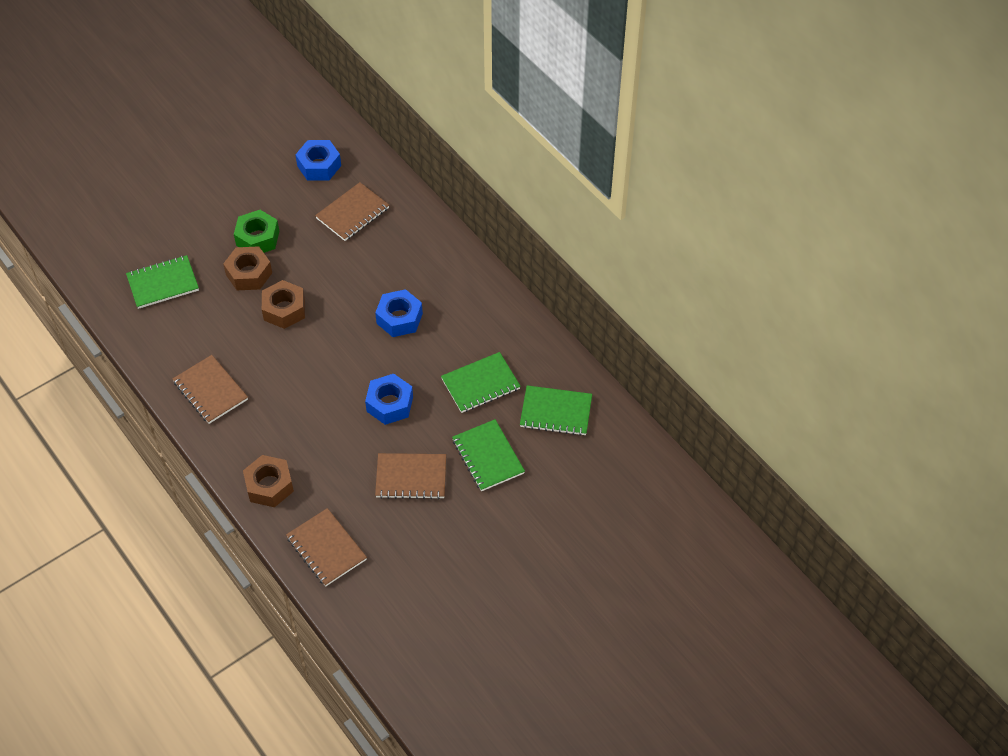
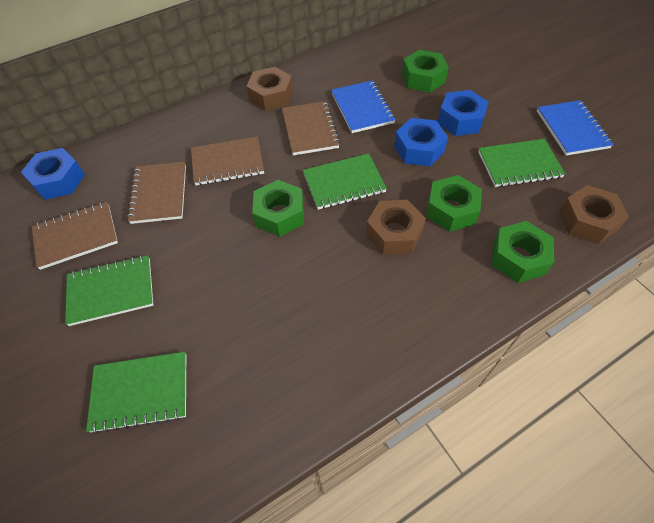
blue notebook: none = 0 -> [331,80,395,133] [537,100,614,155] = 2
green nut: [234,210,279,253] = 1 -> [252,180,304,237] [402,50,449,93] [426,175,482,232] [492,221,554,283] = 4

